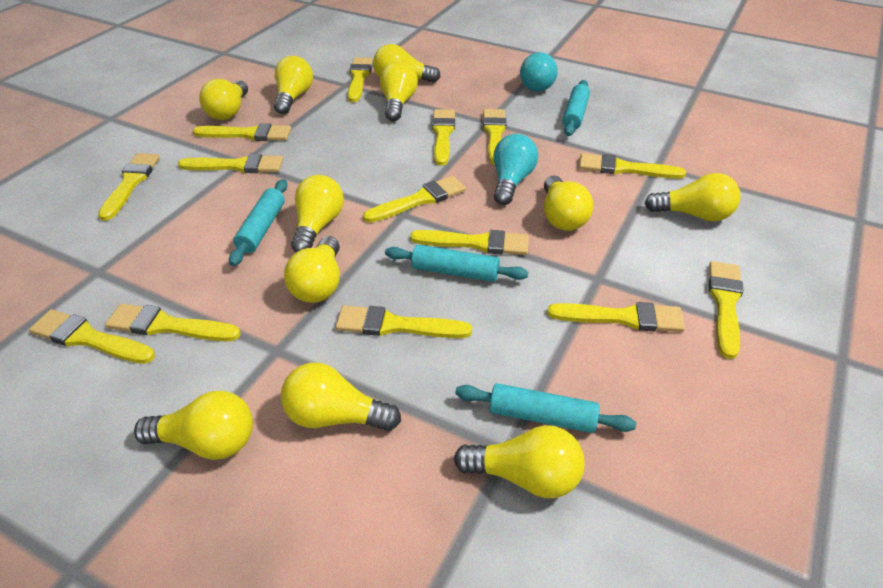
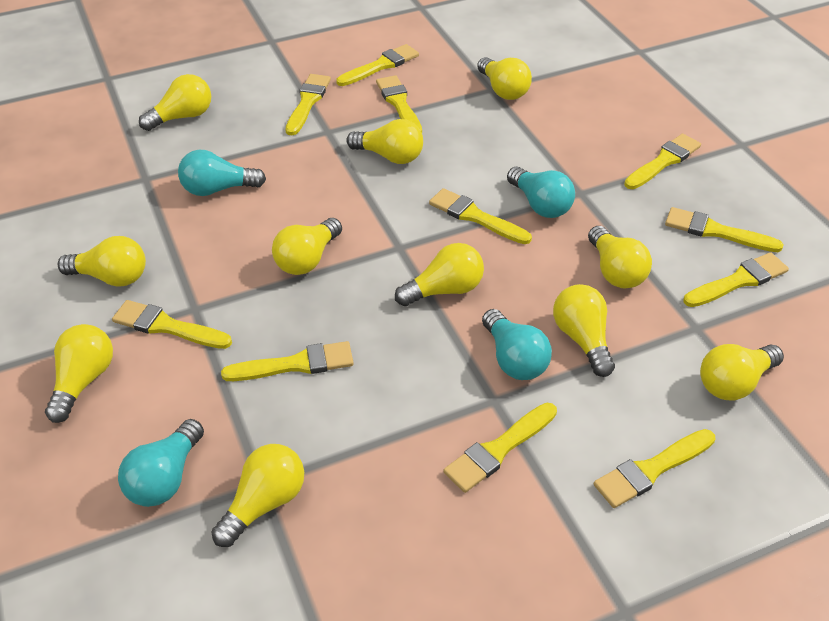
turquoise light bulb: [494,134,538,205] [520,52,558,92] = 2 -> [118,419,204,507] [178,150,266,196] [482,309,552,380] [507,167,575,218] = 4
turquoise rolling pin: [229,179,287,266] [385,244,528,282] [455,383,636,433] [562,80,590,136] = 4 -> none = 0
yellow brush: [29,309,155,364] [98,153,160,221] [105,304,241,341] [178,154,283,173] [193,123,291,141] [336,305,472,338] [348,57,373,102] [363,176,466,223] [410,230,529,255] [432,109,455,166] [483,109,507,165] [547,302,685,332] [579,153,686,179] [709,261,743,359] = 14 -> [112,300,232,349] [221,341,354,381] [285,74,331,135] [336,44,419,86] [376,75,422,133] [429,188,532,244] [443,403,557,493] [594,429,715,508] [624,134,701,189] [665,207,784,252] [683,252,789,307] = 11

